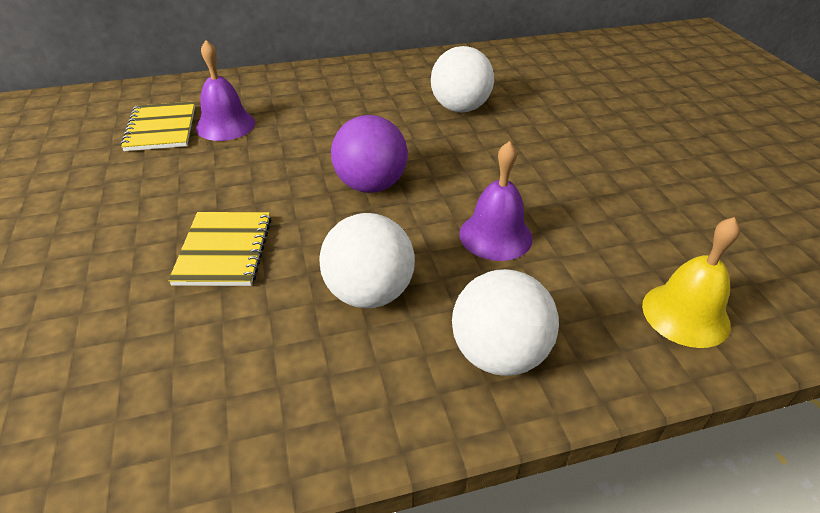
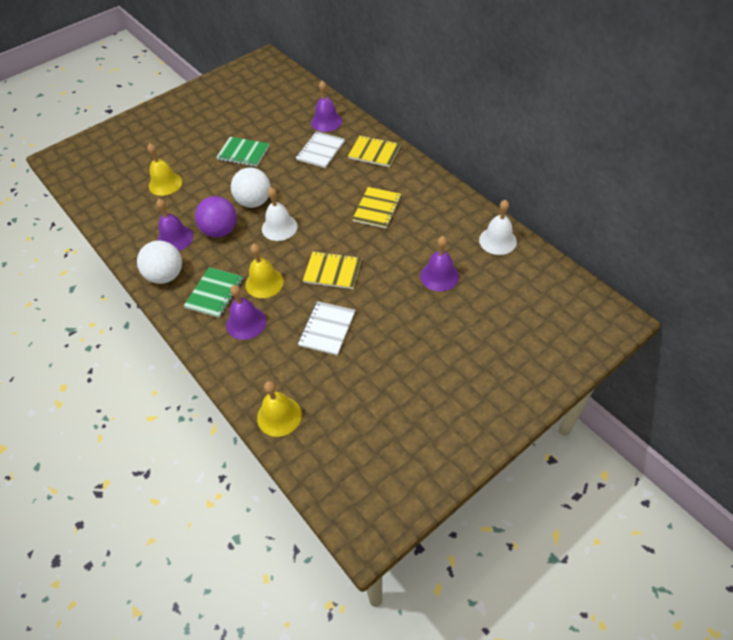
green notebook: none = 0 -> [184,267,243,318] [216,137,269,167] = 2
purple bell: [196,40,255,141] [459,141,533,261] = 2 -> [156,199,193,251] [226,285,266,340] [311,81,342,132] [420,236,459,291] = 4
white ball: [319,213,415,308] [431,46,494,112] [452,269,559,376] = 3 -> [137,241,182,284] [231,167,271,208] = 2
white bell: none = 0 -> [262,187,298,241] [479,200,517,255] = 2
white notebook: none = 0 -> [296,131,345,168] [298,301,355,356] = 2
yellow bell: [642,217,740,348] = 1 -> [147,143,182,196] [245,244,284,298] [257,381,302,437] = 3
yellow notebook: [120,102,195,151] [168,212,272,286] = 2 -> [303,251,362,289] [348,135,401,167] [352,187,402,229] = 3

